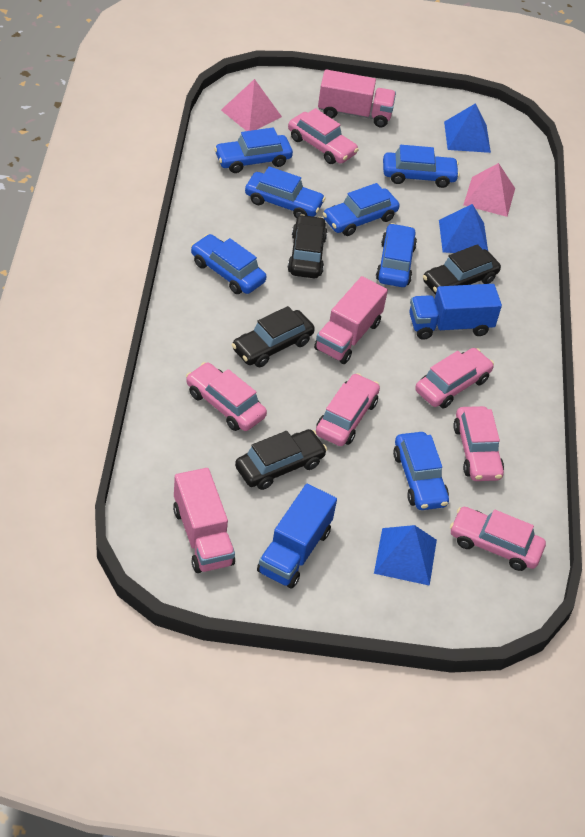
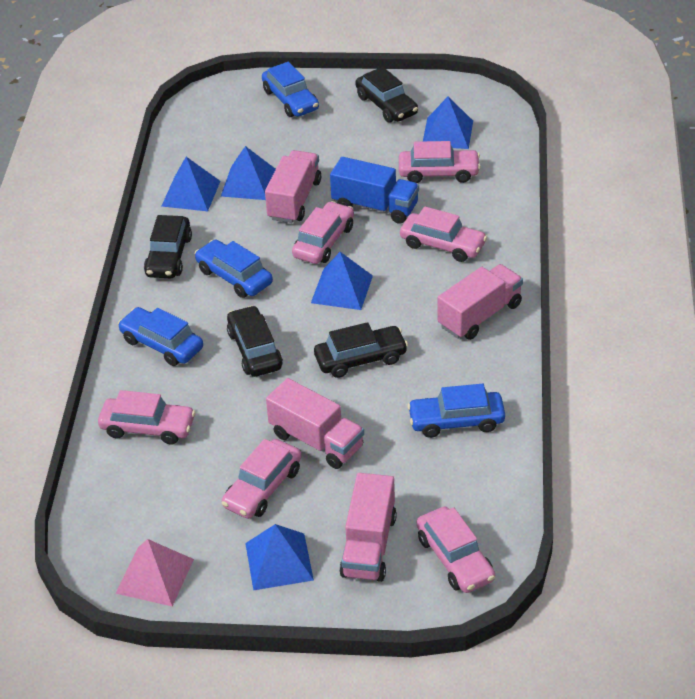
blue car: [191,234,267,294] [214,128,293,173] [245,166,325,218] [323,183,400,236] [376,223,417,287] [383,145,460,188] [393,432,449,510] = 7 -> [118,307,203,366] [195,239,273,298] [262,62,319,117] [407,384,505,438] = 4
blue pyramid: [374,525,437,586] [439,204,488,253] [444,103,491,153] = 3 -> [162,157,220,211] [221,146,276,200] [245,524,314,590] [311,252,373,310] [423,97,473,149] = 5
blue truck: [257,484,337,589] [409,284,502,340] = 2 -> [330,157,419,224] = 1
pink pyramid: [221,79,282,131] [463,163,515,217] = 2 -> [115,539,194,606] = 1
pink truck: [173,468,235,573] [314,276,388,364] [318,69,396,127] = 3 -> [265,150,321,223] [266,378,364,469] [339,473,397,582] [438,264,523,340] = 4

